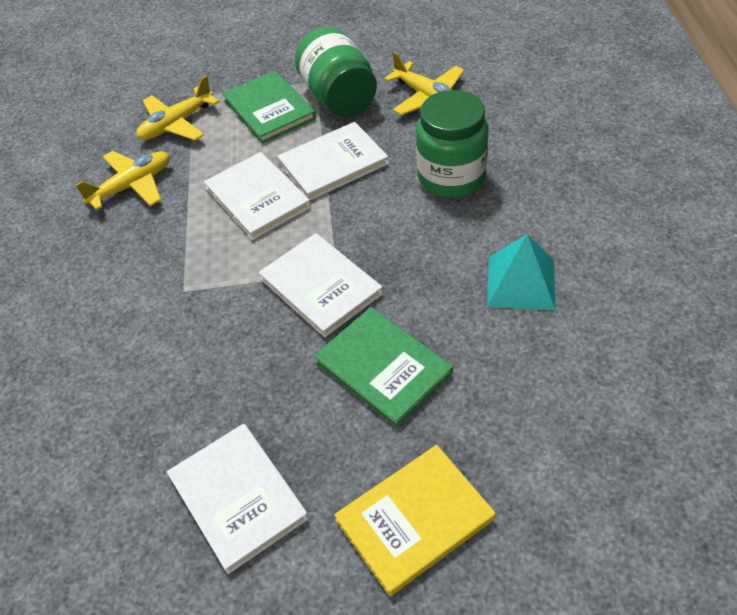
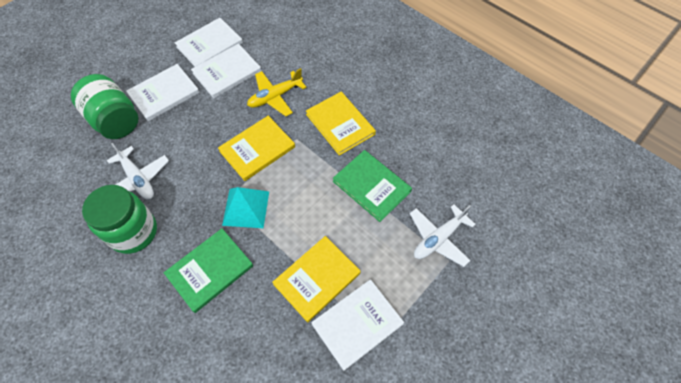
white plane: none = 0 -> [107,143,169,199] [410,204,476,267] = 2
yellow book: [334,445,496,596] = 1 -> [218,116,295,181] [272,236,361,322] [306,92,376,156] = 3
yellow plane: [75,151,170,210] [136,76,219,141] [384,52,464,115] = 3 -> [247,68,306,116] = 1

